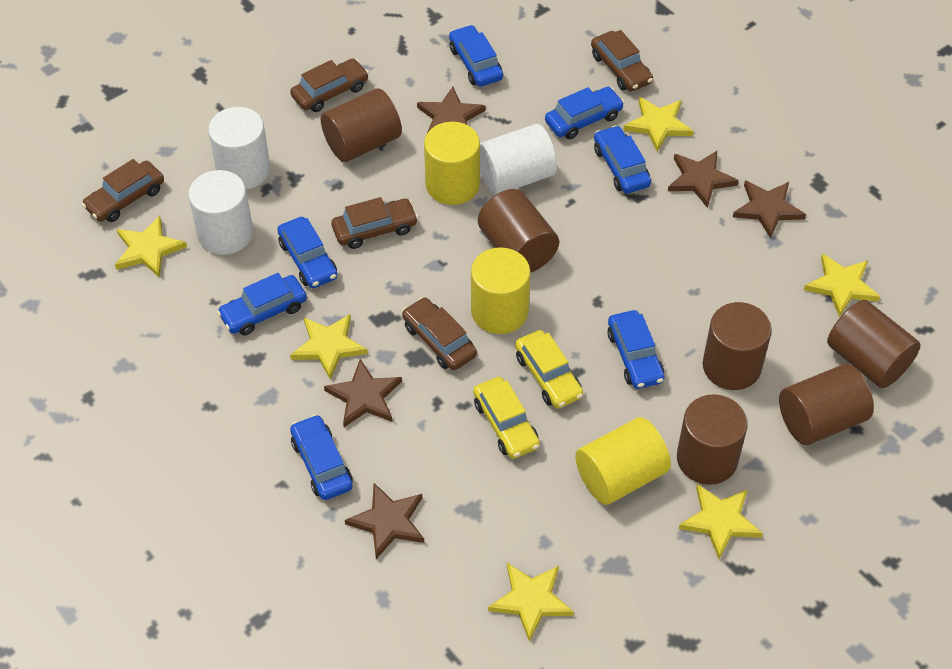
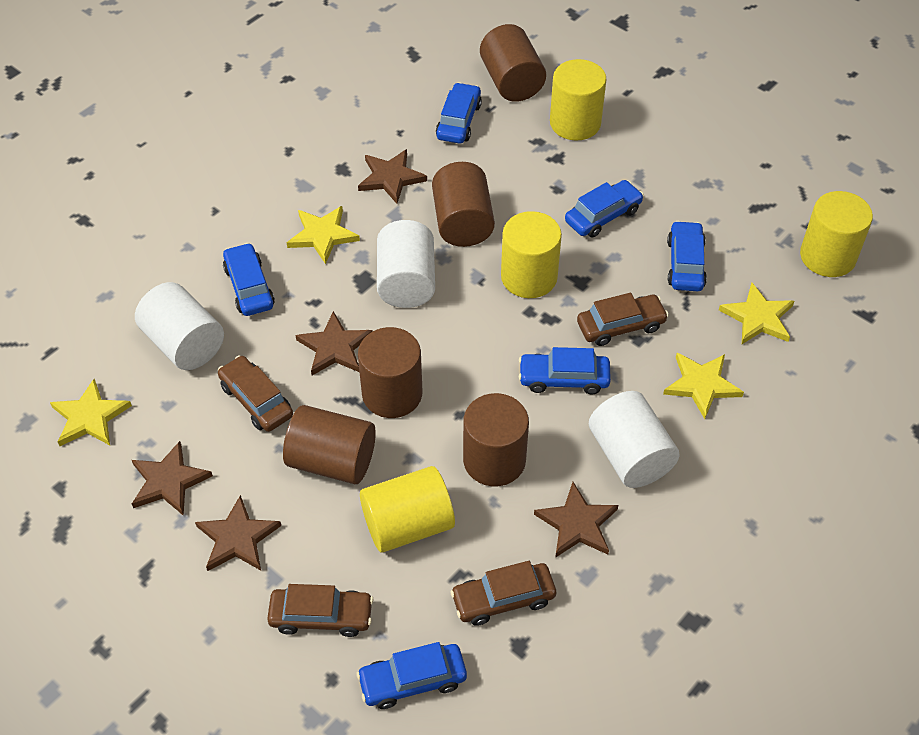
blue car: [217,273,307,335] [277,217,338,288] [290,414,353,500] [449,25,503,87] [545,87,624,139] [594,125,651,194] [607,310,665,389] = 7 -> [223,243,275,316] [356,642,467,709] [436,82,482,144] [519,347,611,395] [565,180,644,238] [667,221,707,291] = 6
brown car: [82,159,164,222] [290,58,369,112] [332,197,418,249] [402,297,477,370] [591,30,653,92] = 5 -> [218,355,293,432] [267,584,373,637] [450,561,556,626] [577,293,669,346] = 4
brown cylinder: [321,88,402,162] [478,189,559,273] [677,394,748,485] [703,302,772,390] [779,364,874,445] [827,300,921,388] = 6 -> [283,405,376,484] [358,327,422,418] [432,162,495,247] [463,393,529,486] [480,24,546,102] = 5
yellow car: [473,377,540,459] [515,330,583,409] = 2 -> none = 0
yellow cylinder: [424,122,480,205] [471,247,530,334] [575,417,671,505] = 3 -> [360,466,455,553] [501,211,562,298] [550,59,607,140] [800,191,873,277] = 4
yellow star: [115,216,187,278] [290,314,368,380] [488,563,574,642] [623,97,693,151] [679,484,763,559] [804,253,880,317] = 6 -> [50,379,132,446] [287,206,360,264] [663,353,744,419] [719,283,794,344] = 4

